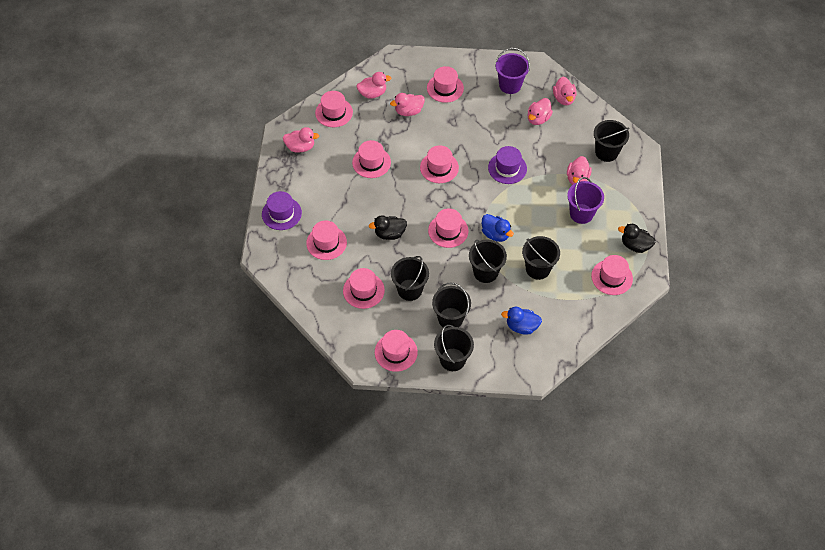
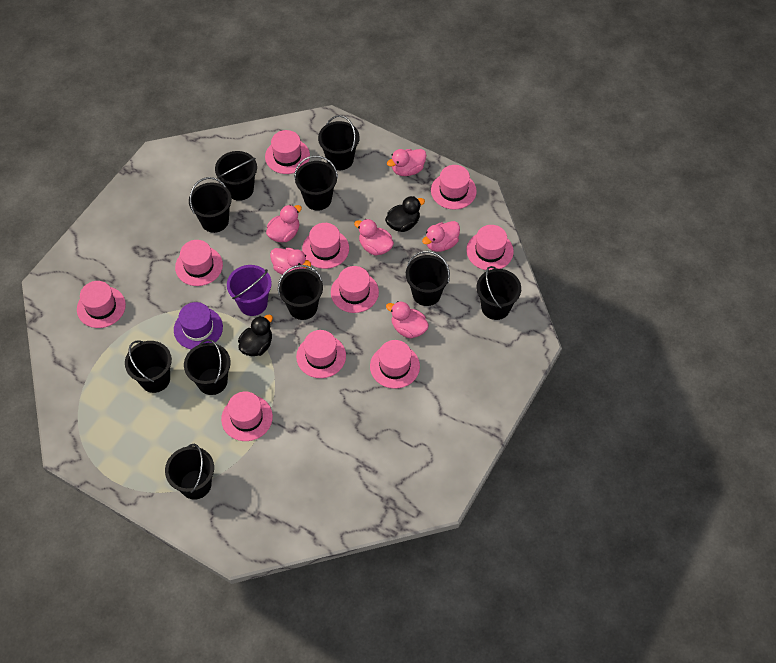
black bucket: [391,256,429,301] [432,283,471,328] [434,325,474,371] [469,240,507,283] [522,236,560,280] [594,120,629,162] = 6 -> [125,340,172,393] [165,444,214,500] [184,339,231,395] [189,177,232,233] [215,151,257,201] [278,265,323,320] [294,155,338,211] [318,115,360,170] [406,251,450,306] [477,266,521,320] = 10
blue duck: [482,214,514,242] [501,307,542,335] = 2 -> none = 0
pink hat: [306,221,347,260] [315,91,353,127] [343,268,385,309] [352,140,391,178] [375,330,418,372] [420,145,459,183] [427,66,464,103] [428,208,469,248] [591,255,633,295] = 9 -> [77,281,126,328] [175,240,223,286] [221,392,273,441] [265,130,310,174] [296,330,346,378] [302,223,349,269] [331,266,379,313] [370,340,420,389] [431,165,477,210] [466,225,514,270] = 10
purple bucket: [496,48,530,94] [567,177,604,224] = 2 -> [227,265,272,316] = 1
purple hat: [262,191,302,230] [488,146,527,184] = 2 -> [174,302,223,349] = 1

